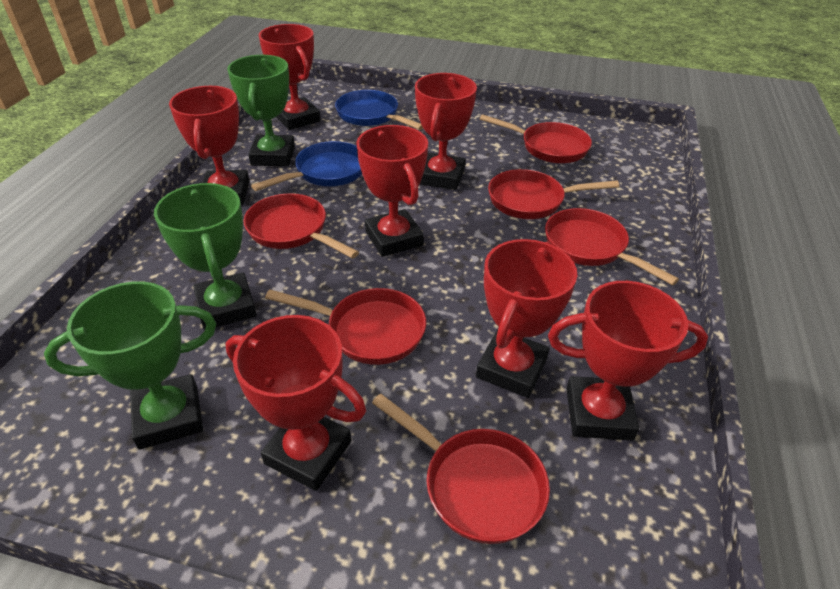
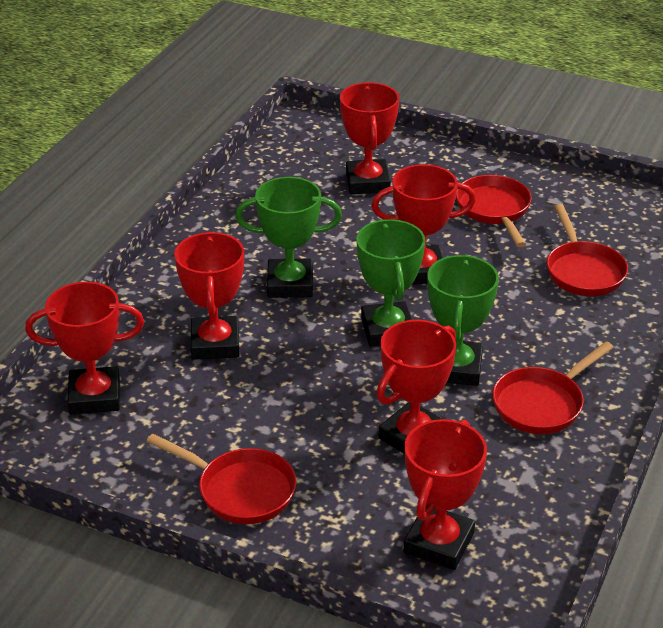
blue pan: [251,141,362,191] [335,90,423,130] = 2 -> none = 0
red pan: [243,193,359,259] [265,288,426,365] [372,393,550,544] [480,114,592,163] [488,169,619,219] [545,208,679,285] = 6 -> [146,434,296,524] [456,175,532,247] [492,341,614,434] [547,204,628,296] = 4
red trophy: [169,86,250,205] [226,315,366,491] [259,24,321,130] [357,125,428,257] [415,73,477,190] [476,239,577,398] [548,281,708,441] = 7 -> [25,282,144,414] [174,232,244,360] [340,82,399,194] [372,164,476,285] [377,320,456,454] [404,419,487,570] = 6

